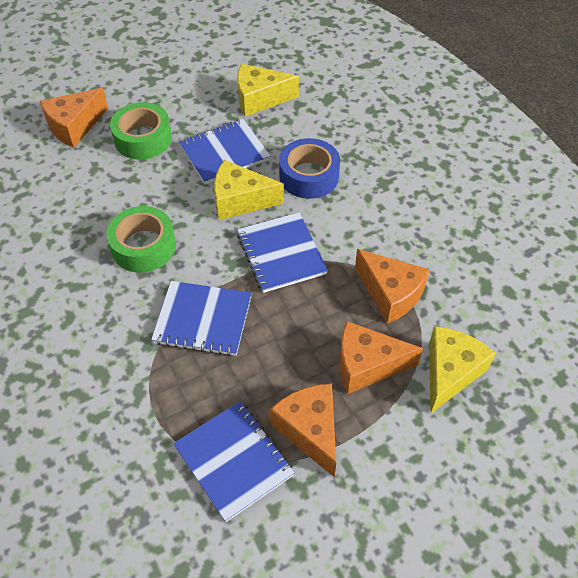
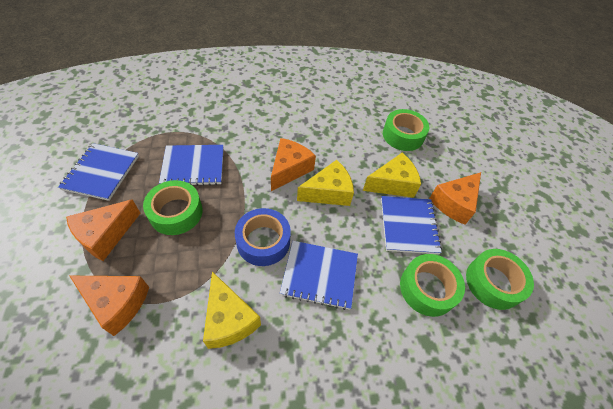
green tape: [106,206,176,272] [110,102,172,160] = 2 -> [143,180,203,235] [383,109,429,151] [400,254,465,317] [466,249,534,310] = 4

